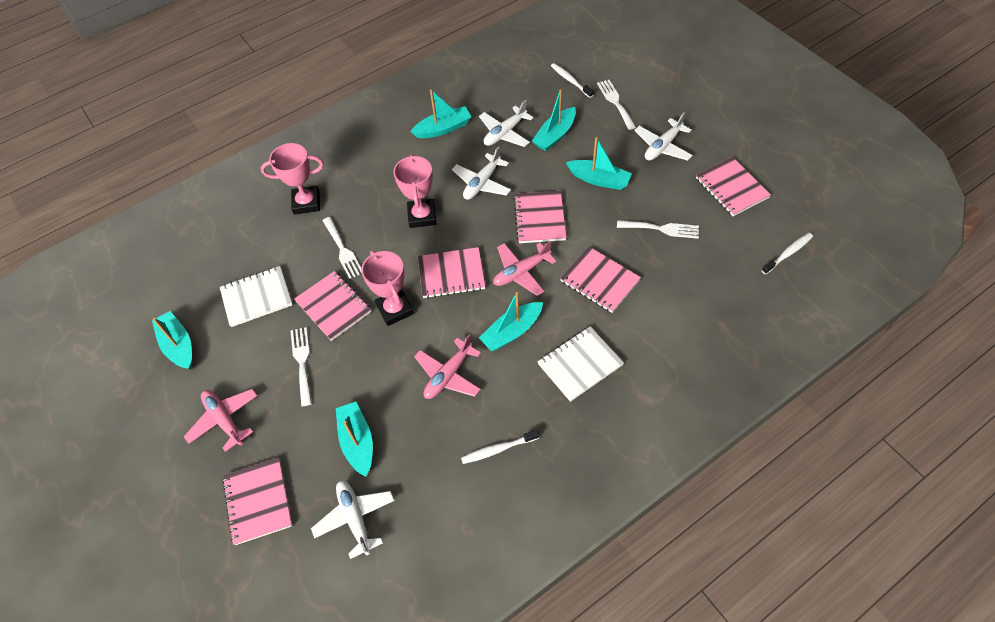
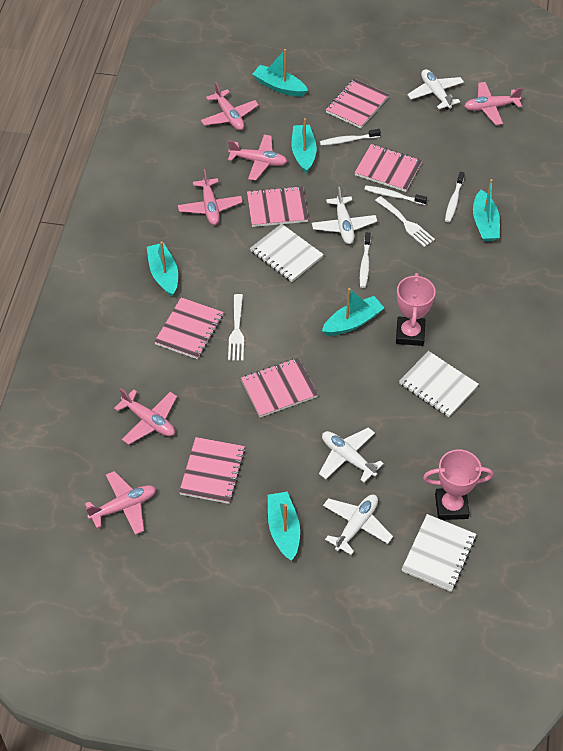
pink plane: [184,389,258,452] [414,335,481,399] [493,241,556,296] = 3 -> [85,471,156,535] [114,388,177,445] [178,169,243,225] [201,82,259,130] [228,135,287,181] [464,82,523,125] = 6
pink trophy: [261,143,324,215] [361,250,414,326] [393,154,436,228] = 3 -> [396,273,436,346] [423,449,493,520] = 2
white fork: [291,327,312,406] [322,217,362,279] [597,80,636,130] [617,220,699,239] = 4 -> [228,294,244,361] [375,196,435,247] = 2
white notebook: [220,266,293,327] [537,326,624,402] = 2 -> [250,224,324,282] [399,351,479,417] [402,514,476,592] = 3
white toothbrush: [461,430,539,464] [551,63,594,98] [761,233,813,274] = 3 -> [320,129,381,146] [360,232,371,288] [364,185,427,205] [445,172,465,222] = 4

